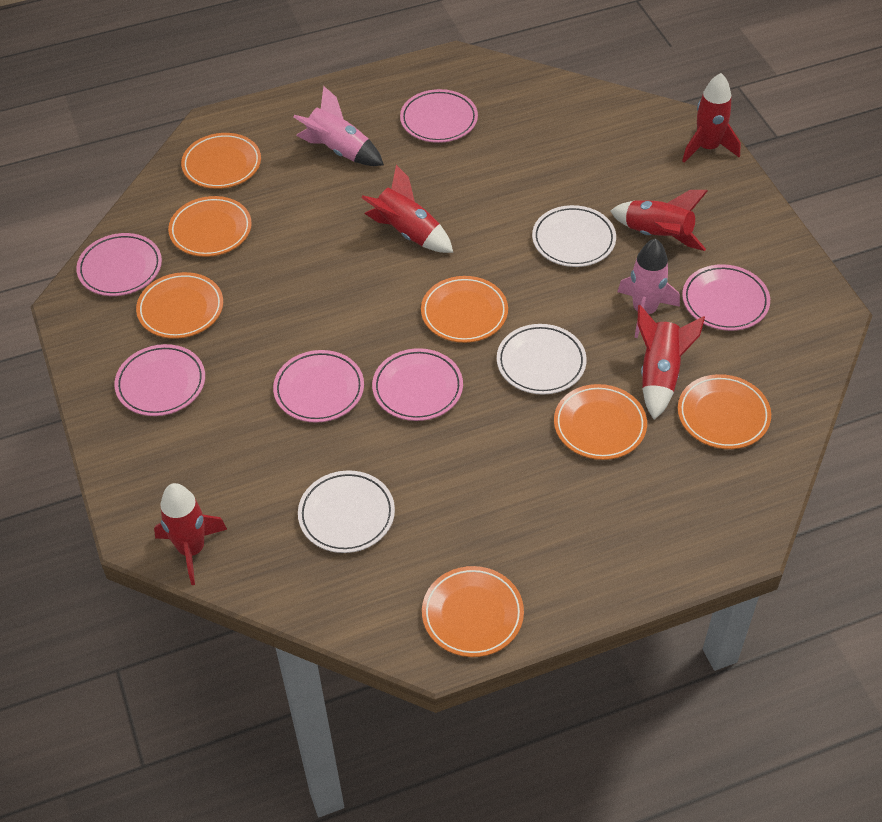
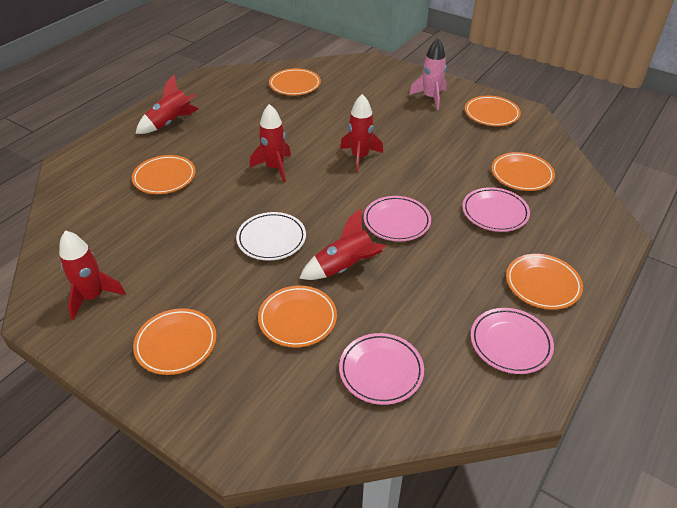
pink plate: [76,233,162,296] [114,344,205,416] [273,350,364,423] [372,348,463,421] [400,89,478,143] [682,264,770,331] = 6 -> [339,333,424,405] [364,196,431,242] [462,187,530,232] [471,308,554,374] = 4
pink rocket: [293,86,384,166] [618,238,680,338] = 2 -> [409,38,446,110] = 1
white plate: [298,470,395,553] [497,324,587,395] [532,205,616,267] = 3 -> [236,212,306,261] = 1

